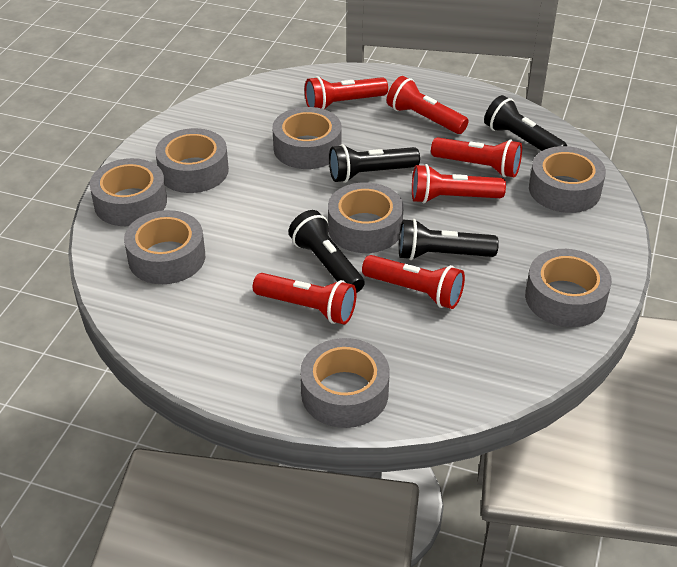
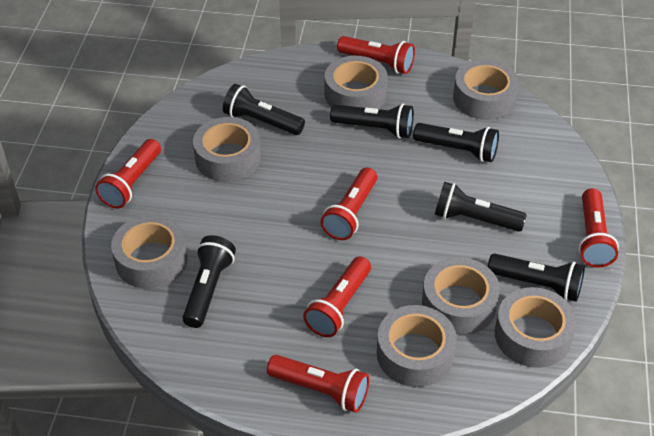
black flashlight: [288,210,365,293] [329,144,420,183] [399,219,499,260] [484,95,567,151] = 4 -> [182,235,236,328] [223,84,305,135] [330,104,414,139] [413,123,499,162] [435,182,527,232] [488,254,585,302] = 6
grey tape: [89,158,167,226] [124,210,205,284] [155,128,229,193] [272,107,342,169] [300,338,390,428] [328,182,404,253] [525,249,612,327] [529,146,606,213] = 8 -> [111,215,188,289] [193,117,261,182] [325,56,388,109] [377,305,457,387] [422,257,500,335] [453,60,519,120] [495,287,577,368] = 7

